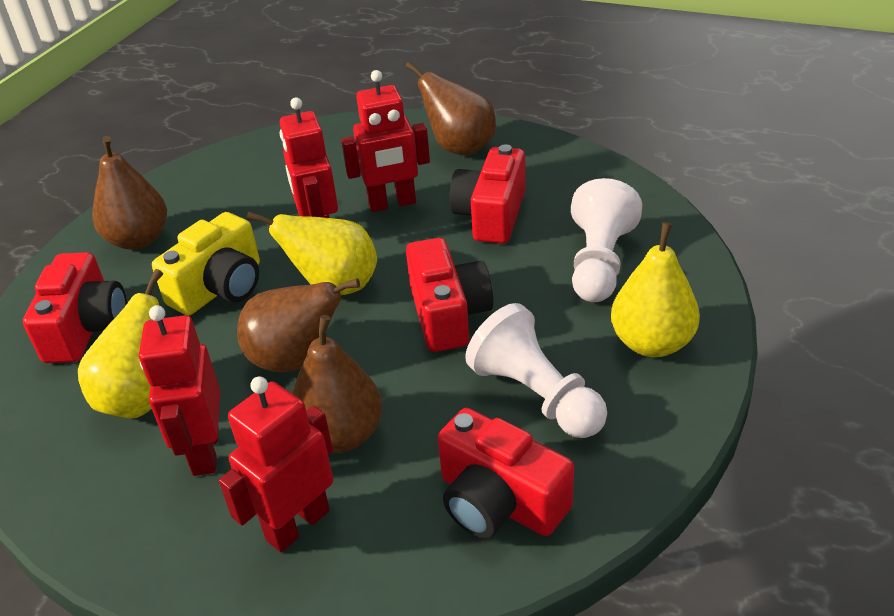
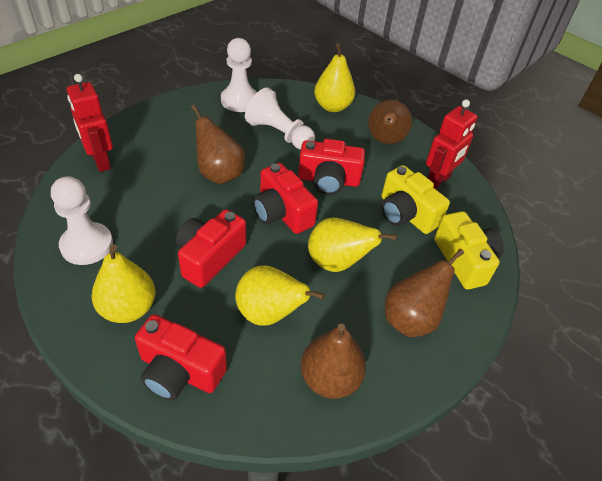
red robot: [139,305,221,476] [219,376,333,552] [280,97,338,218] [341,70,430,212] = 4 -> [67,74,113,172] [426,99,477,189] = 2
white pawn: [465,303,607,438] [571,178,642,302] = 2 -> [51,176,113,265] [221,38,257,112] [245,87,315,150] = 3
yellow camera: [152,212,260,316] = 1 -> [381,165,450,234] [434,211,504,289] = 2
yellow pear: [78,269,163,418] [247,211,377,295] [611,222,700,357] = 3 -> [91,244,156,323] [235,265,325,326] [308,217,397,272] [314,43,355,112] = 4

